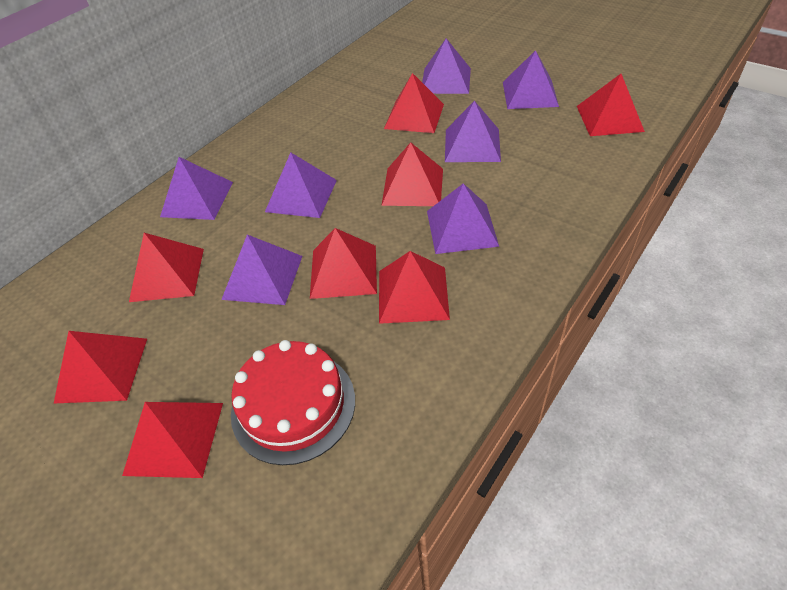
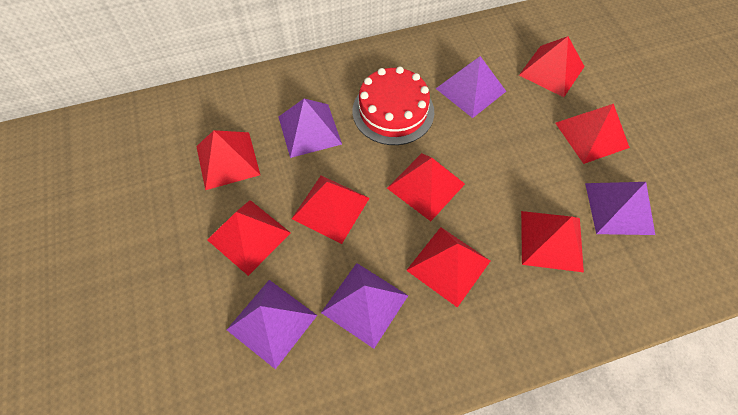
purple pyramid: [160,157,233,220] [221,235,302,305] [265,152,337,218] [422,38,471,94] [427,183,499,254] [445,101,501,162] [503,50,559,109] = 7 -> [227,280,317,369] [279,99,342,158] [321,263,408,349] [436,56,506,118] [585,182,655,235] = 5

